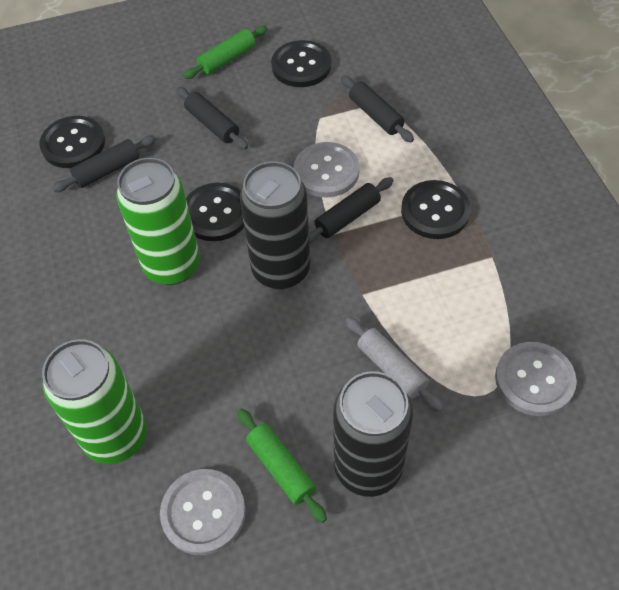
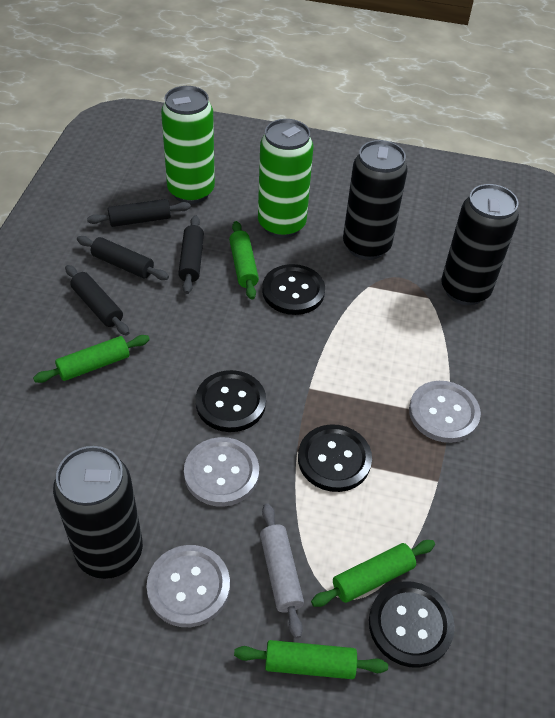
black can: [240,161,311,290] [333,371,413,497] = 2 -> [53,446,143,579] [343,140,408,260] [441,184,519,305] = 3
green rolling pin: [183,25,267,79] [237,408,327,523] = 2 -> [33,335,150,383] [229,221,259,300] [234,640,388,679] [311,540,435,607] = 4

